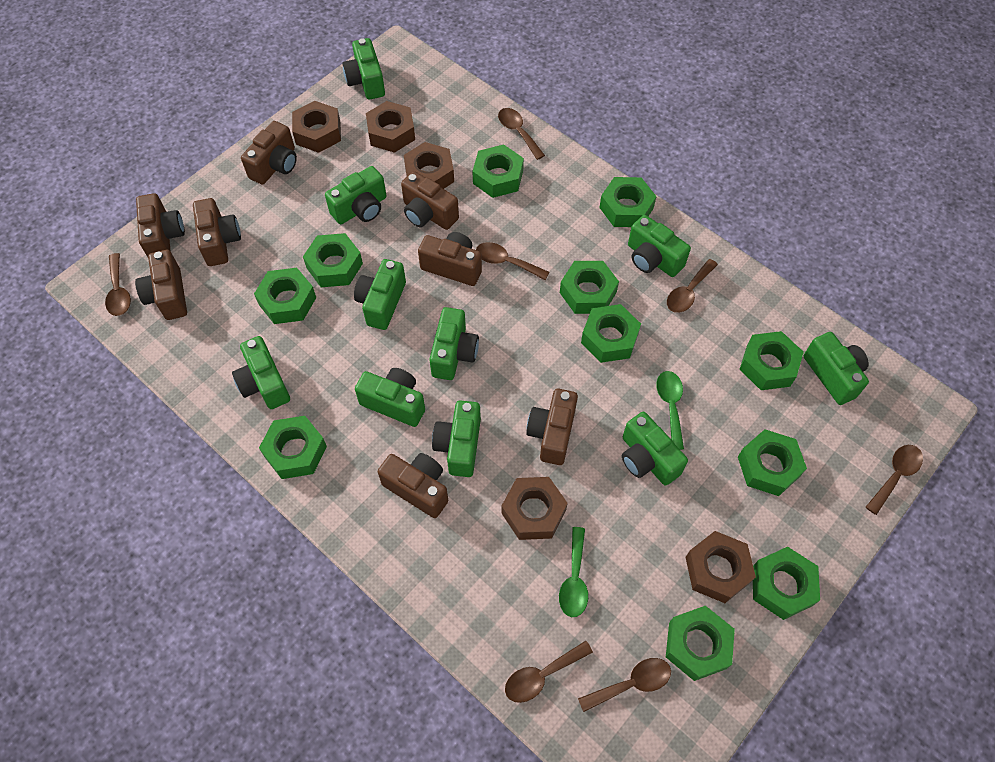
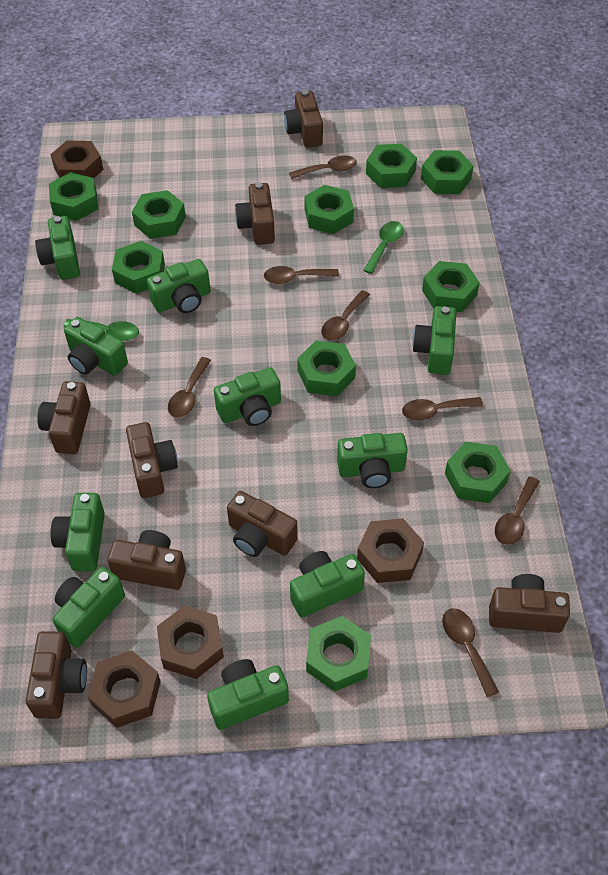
brown nut: [292,101,341,153] [366,101,415,153] [404,142,454,189] [501,477,568,540] [686,531,756,603] = 5 -> [50,140,103,178] [87,651,161,728] [157,605,224,679] [357,519,424,583] = 4
green nut: [254,268,316,324] [259,416,327,479] [303,233,363,287] [472,144,524,198] [560,261,619,314] [581,304,641,363] [599,177,657,227] [666,606,735,681] [738,429,807,496] [739,331,804,390] [753,547,820,620] = 11 -> [49,172,98,221] [112,241,165,294] [132,190,186,239] [297,341,356,396] [305,185,354,234] [306,616,371,691] [366,144,417,188] [421,150,474,194] [422,261,480,312] [445,441,511,503] = 10

